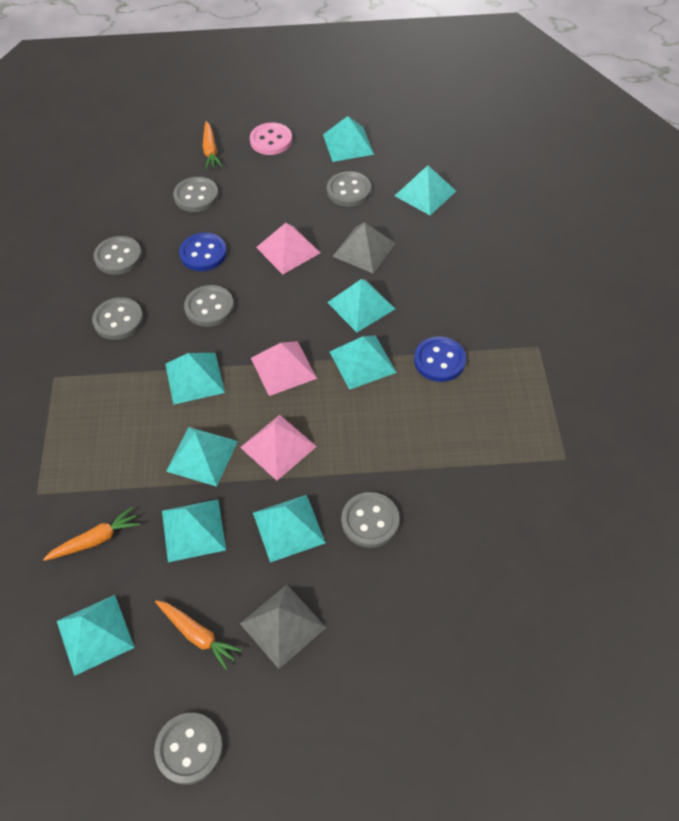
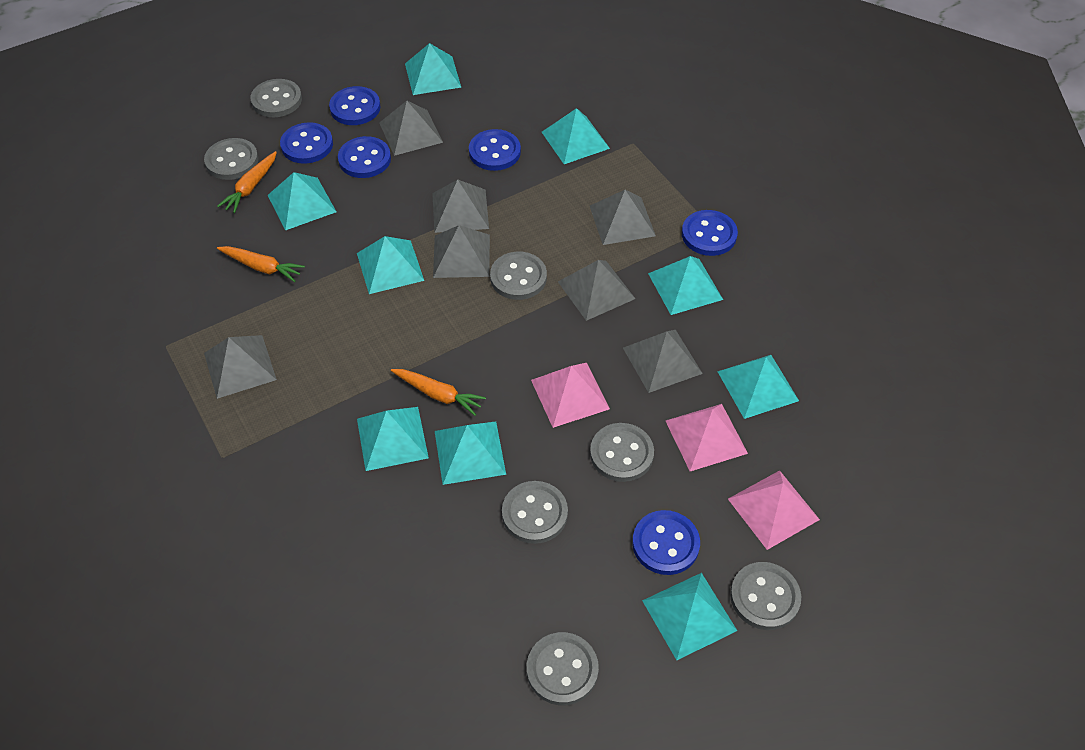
blue button: [179,233,227,271] [414,336,466,382] = 2 -> [280,122,333,164] [329,86,381,125] [338,136,391,178] [469,129,521,171] [632,510,700,575] [682,210,738,256] = 6
grey pyramid: [240,585,326,669] [332,222,396,273] = 2 -> [204,335,277,399] [379,101,443,156] [432,180,489,233] [433,225,490,278] [558,260,635,321] [590,190,656,245] [623,330,703,393] = 7
pink button: [250,123,292,155] = 1 -> none = 0

